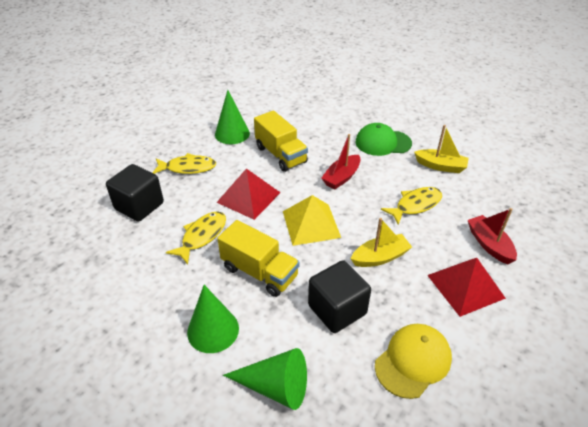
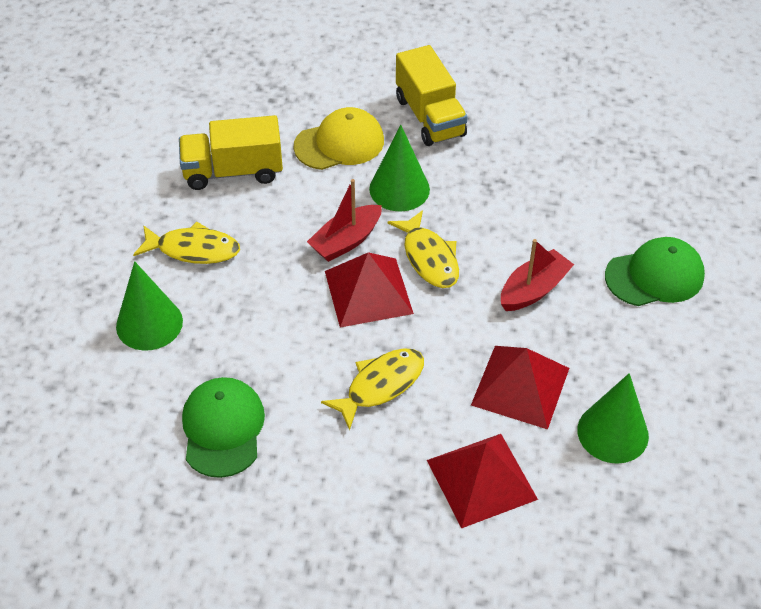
black cube: [106,164,164,222] [308,260,371,333] = 2 -> none = 0
green cap: [356,123,412,156] = 1 -> [182,377,265,478] [605,237,705,306] = 2
red pyramid: [216,168,281,220] [427,258,506,317] = 2 -> [325,252,414,328] [427,434,538,528] [471,346,569,429] = 3
yellow boat: [351,218,412,267] [414,125,469,173] = 2 -> none = 0
yellow pyramid: [283,195,341,246] = 1 -> none = 0

